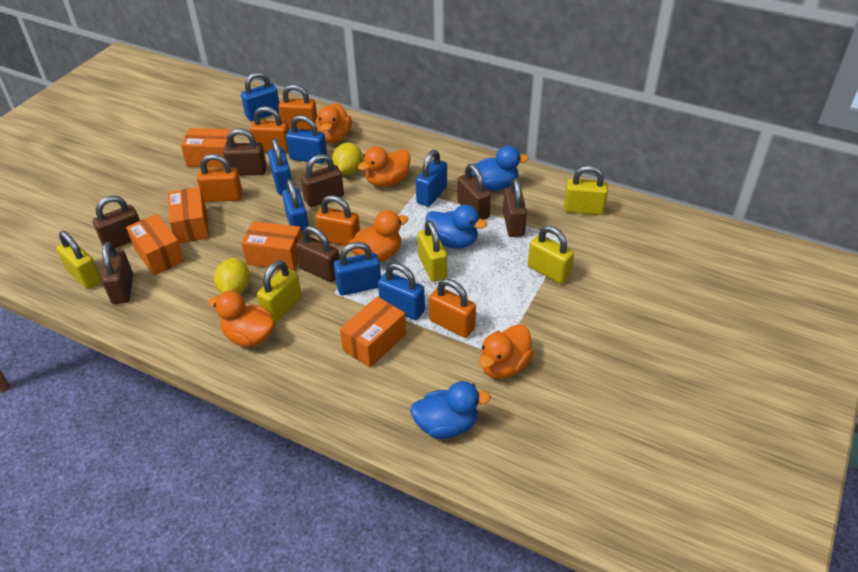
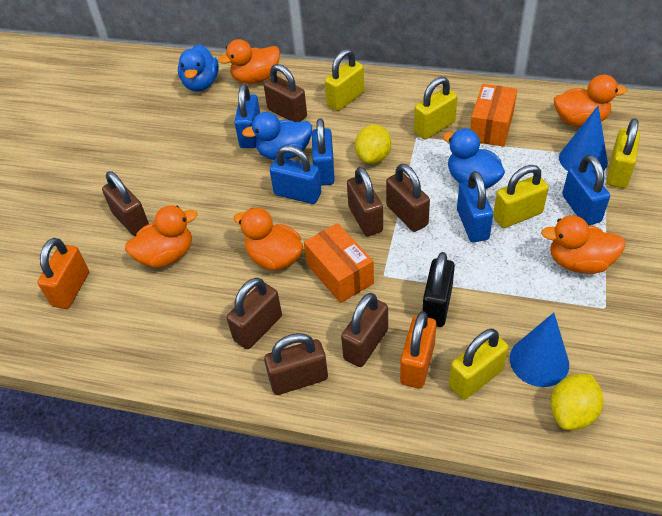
black padlock: none = 0 -> [422,252,455,327] = 1
blue cone: none = 0 -> [510,313,569,387] [559,106,608,174] = 2
blue padlock: [241,72,279,121] [268,138,292,195] [282,179,309,233] [286,115,327,164] [334,242,381,296] [378,263,425,320] [416,150,447,207] = 7 -> [234,84,260,148] [270,145,321,204] [312,118,335,186] [457,171,493,242] [562,155,610,225] = 5
orange box: [126,214,185,275] [168,187,209,244] [181,128,235,168] [241,221,302,271] [340,296,406,368] = 5 -> [304,223,374,303] [470,84,517,147] = 2
orange padlock: [197,154,243,202] [250,106,289,153] [278,84,317,130] [315,195,360,246] [429,279,476,338] = 5 -> [38,238,89,309] [400,311,436,389] = 2

